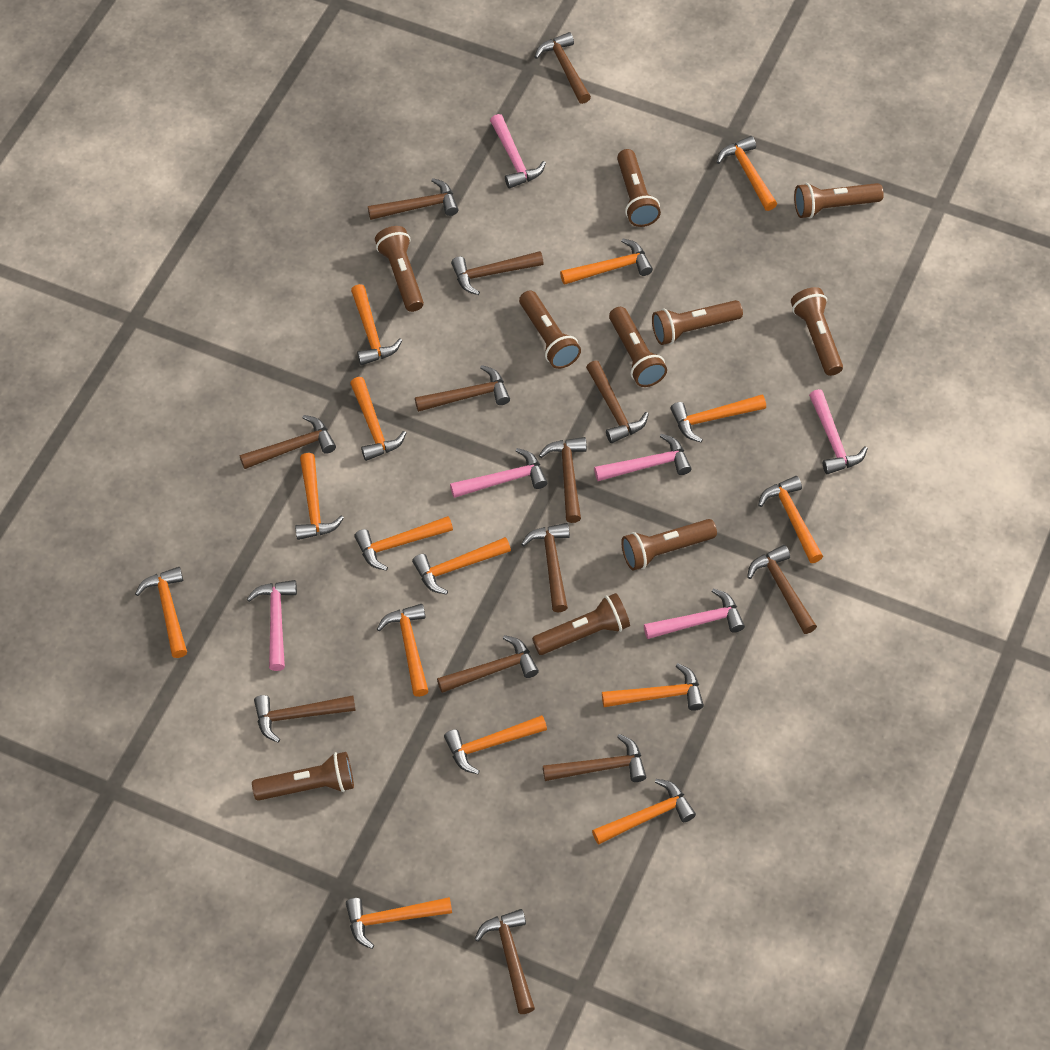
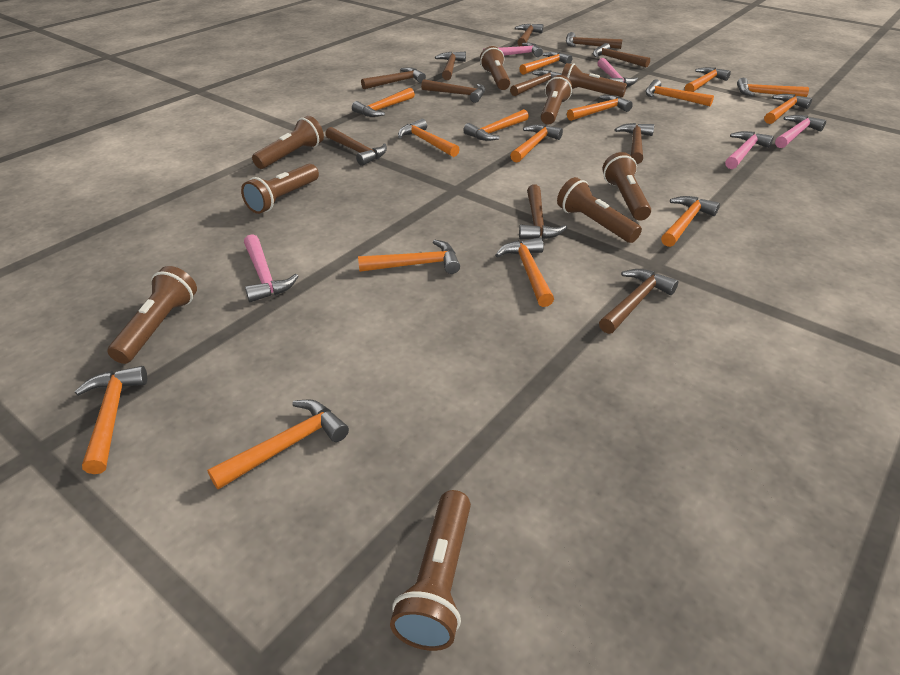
brown flashlight: [252,752,354,801] [375,226,424,312] [519,290,581,369] [532,593,630,655] [609,307,667,387] [617,149,661,227] [621,519,717,571] [652,300,743,345] [791,287,843,376] [794,183,884,219] = 10 -> [107,266,197,364] [241,164,319,214] [252,116,324,169] [390,490,471,651] [480,46,510,90] [541,75,572,125] [557,177,642,243] [562,63,627,98] [602,152,651,221] = 9
brown hammer: [240,415,336,469] [254,695,356,743] [368,178,459,220] [415,365,510,412] [437,635,539,693] [451,251,544,295] [475,909,535,1014] [521,523,570,612] [535,32,591,104] [539,437,587,523] [543,734,646,782] [586,360,649,443] [747,545,817,634] = 13 -> [325,127,387,166] [361,67,426,89] [421,79,485,103] [435,52,466,80] [510,70,562,96] [515,24,543,46] [519,185,567,240] [566,32,623,49] [593,43,650,68] [599,269,678,334] [615,123,654,164] = 11
pink hammer: [247,580,297,671] [450,448,548,498] [490,114,546,189] [594,434,691,481] [644,588,745,639] [809,389,868,474] = 6 -> [244,234,298,302] [483,43,543,57] [597,58,638,86] [725,131,774,169] [775,115,826,148] = 5

